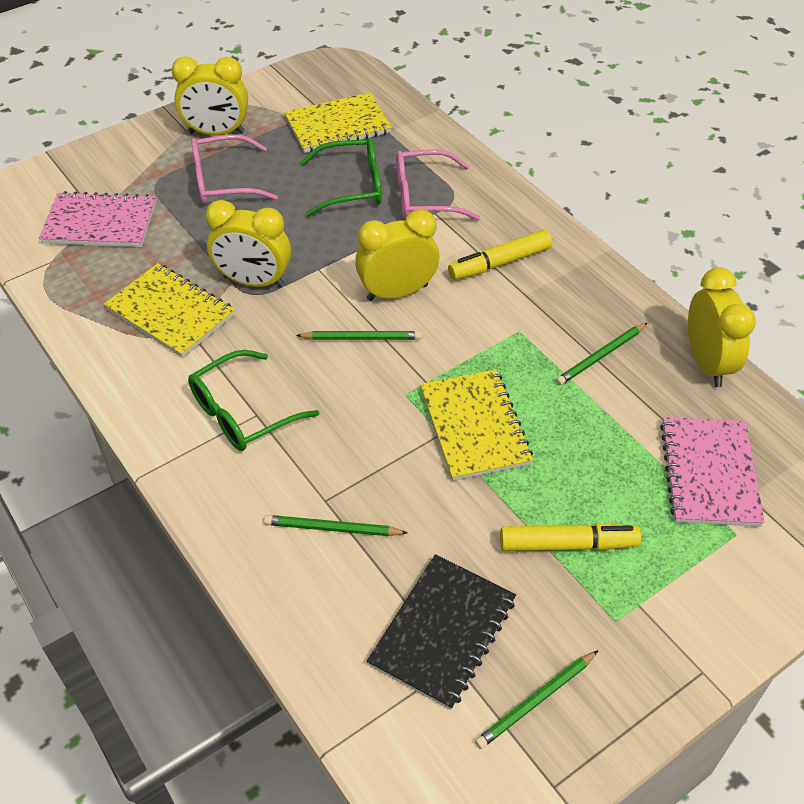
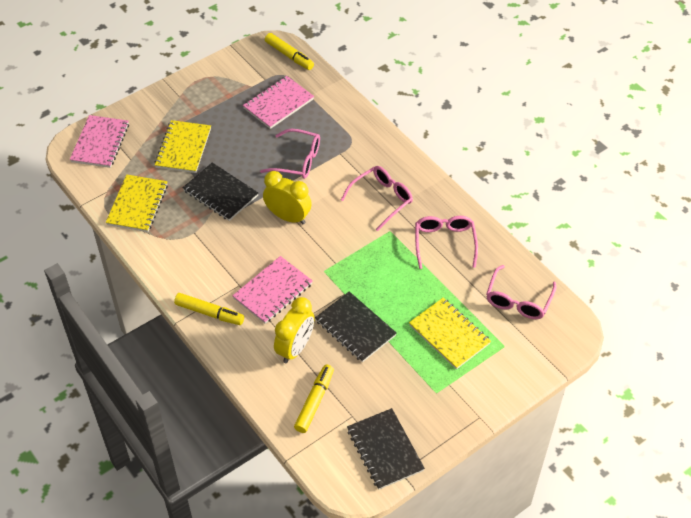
black notebook: [367,554,516,710] = 1 -> [183,163,258,221] [315,291,396,362] [347,408,425,490] = 3
green glasses: [188,350,319,451] [300,138,382,217] = 2 -> none = 0
green pencil: [264,515,408,536] [296,331,422,340] [475,650,598,749] [556,323,647,385] = 4 -> none = 0
pink glasses: [191,134,278,204] [396,149,481,221] = 2 -> [260,129,320,179] [341,166,413,231] [415,216,478,269] [486,265,557,319] = 4
pink notebook: [39,191,156,247] [660,417,765,527] = 2 -> [70,115,129,168] [232,256,313,324] [243,76,314,129] = 3
yellow clock: [172,56,248,135] [205,200,291,288] [355,209,439,301] [688,268,756,387] = 4 -> [263,171,312,224] [274,297,315,363] = 2
yellow marker: [448,230,552,280] [500,523,641,551] = 2 -> [174,293,244,325] [265,33,314,70] [294,365,334,433] = 3

